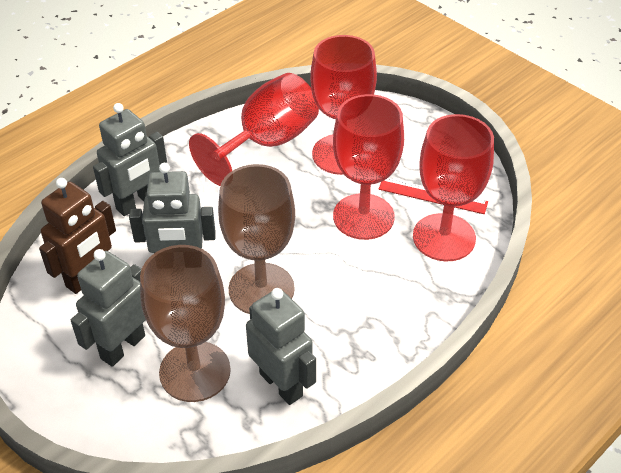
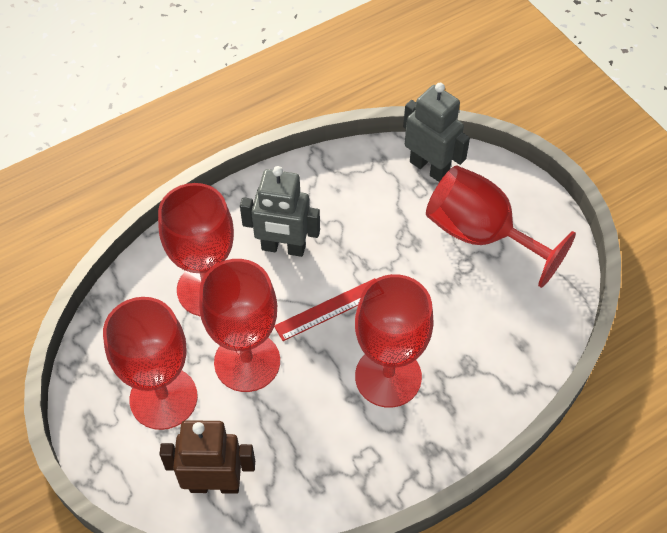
brown goblet: [140,245,231,402] [218,164,295,314] = 2 -> none = 0
grey robot: [71,249,146,367] [93,103,167,216] [129,163,216,253] [246,288,316,405] = 4 -> [240,166,320,257] [403,83,470,182] = 2
red goblet: [189,73,319,186] [310,35,377,175] [333,94,404,240] [413,114,494,261] = 4 -> [103,297,198,430] [158,183,234,316] [199,259,280,392] [355,274,434,408] [426,165,576,288] = 5

